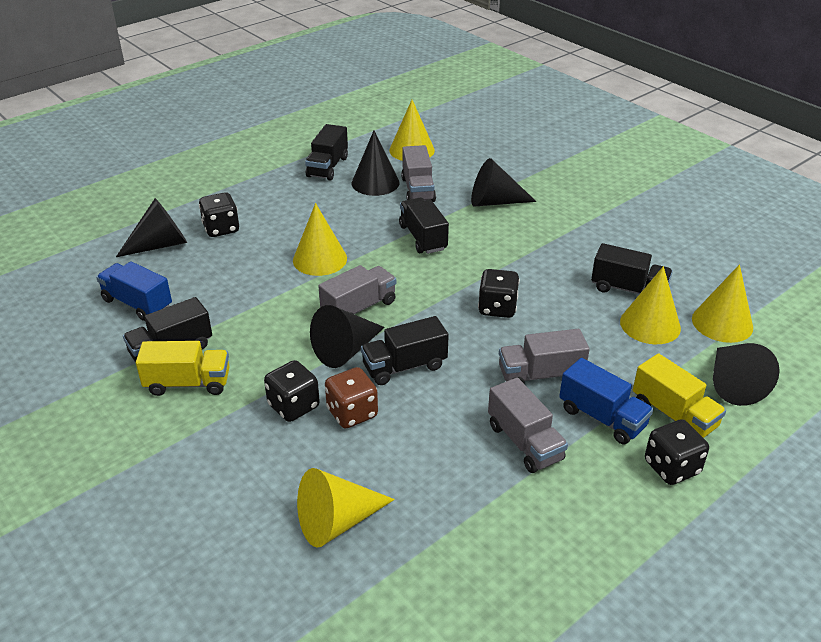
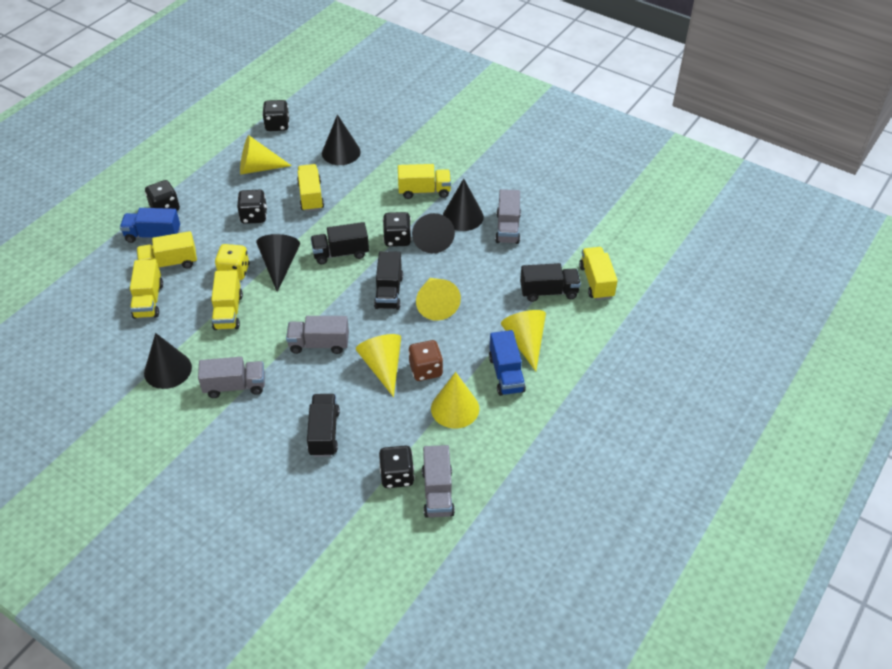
black dice: [199,192,239,237] [264,360,320,422] [478,269,520,318] [645,419,709,485] = 4 -> [145,180,180,211] [237,190,267,224] [262,100,289,131] [379,446,415,488] [383,212,411,247] = 5
black truck: [123,297,212,363] [305,124,348,181] [361,316,449,385] [399,198,449,254] [591,243,673,294] = 5 -> [307,394,340,457] [311,222,369,264] [374,251,403,310] [520,263,581,302] = 4
yellow dice: none = 0 -> [215,244,249,280] = 1
yellow truck: [136,341,229,396] [633,353,726,438] = 2 -> [130,259,163,319] [136,231,197,269] [211,270,243,330] [297,164,324,212] [398,164,451,199] [579,247,618,300] = 6

